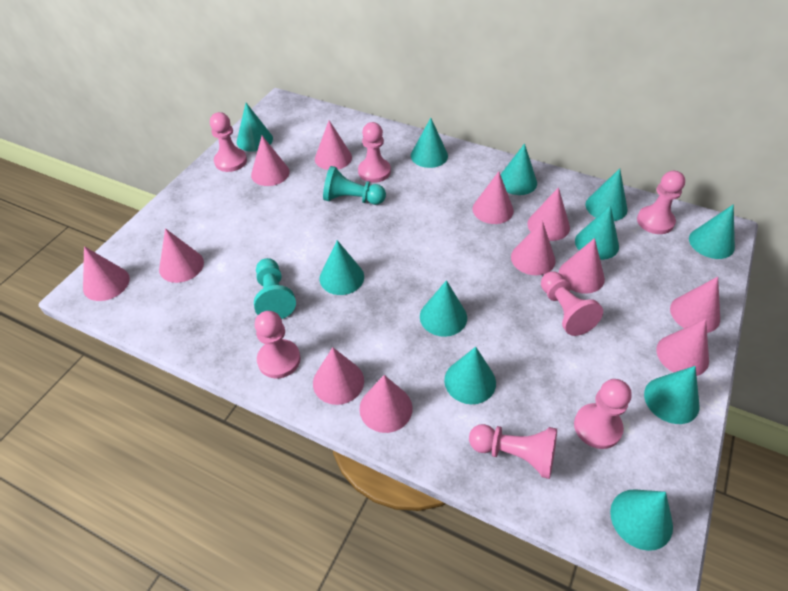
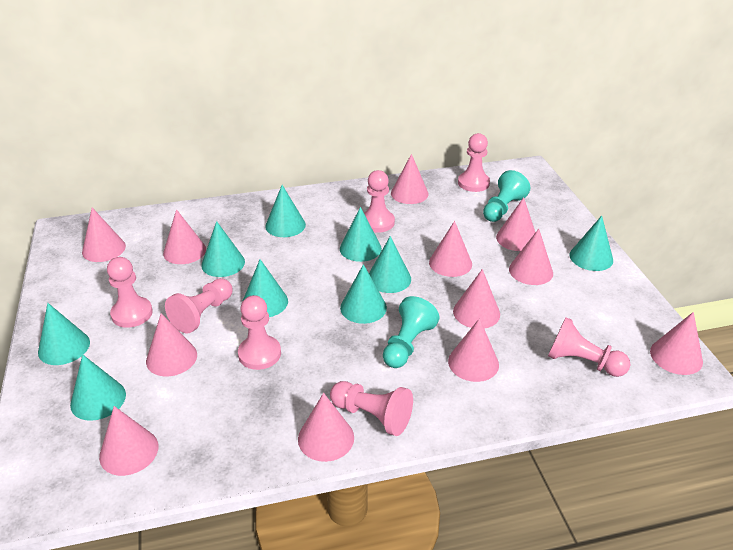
turquoise cone: [237,103,273,152] [319,240,364,295] [411,118,448,168] [420,280,467,337] [444,347,496,404] [500,143,537,195] [575,205,619,260] [586,168,628,221] [610,489,673,551] [644,366,700,424] [689,204,735,259] = 11 -> [38,303,90,365] [70,354,126,421] [201,221,245,277] [242,259,288,317] [265,185,306,237] [340,207,382,262] [340,264,387,324] [369,236,411,293] [570,216,613,271] = 9

